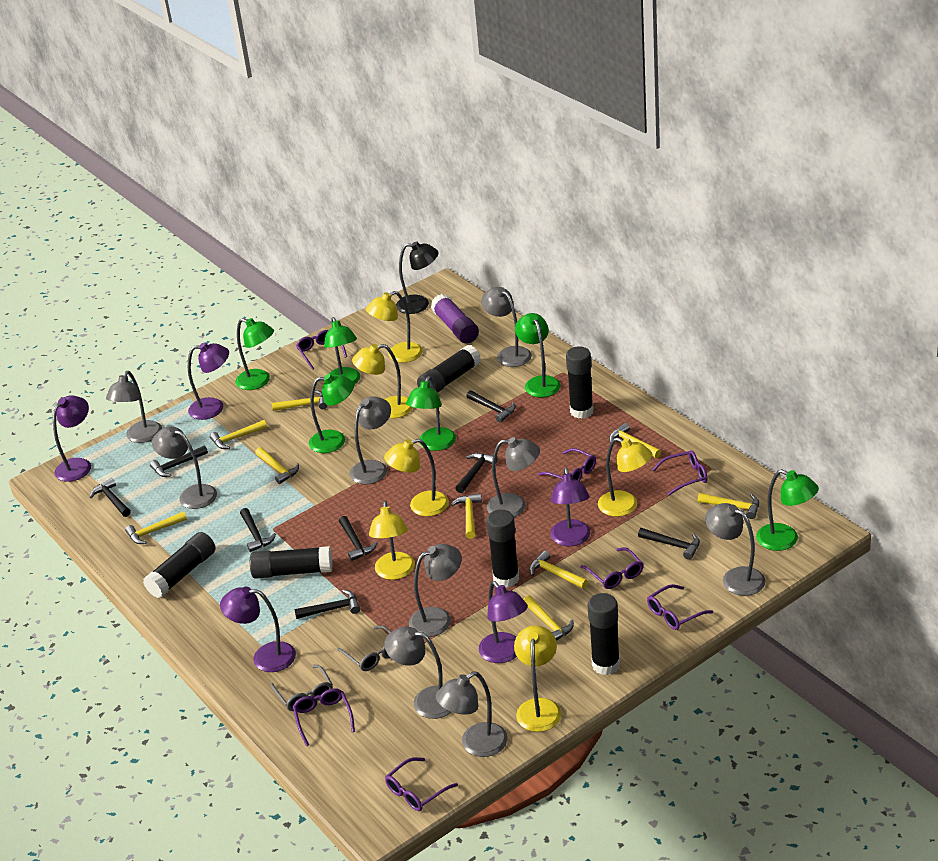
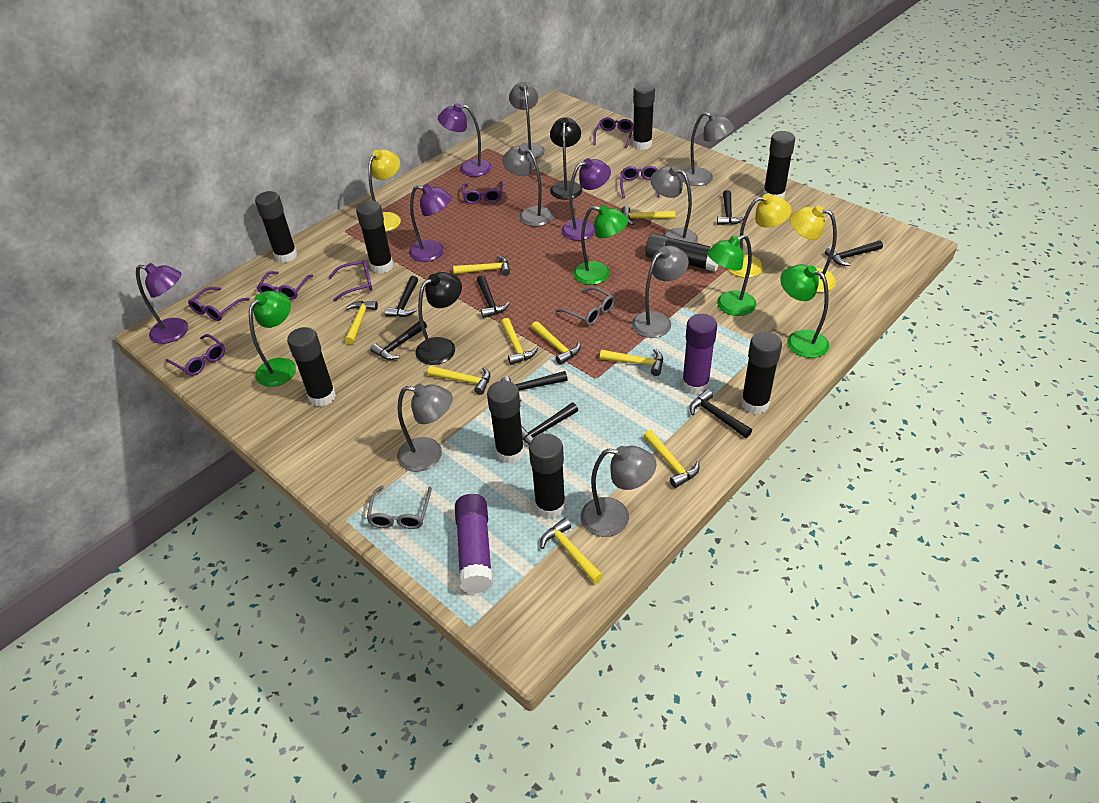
black glue stick: [143,532,216,598] [250,546,332,579] [417,345,481,393] [486,510,519,587] [566,347,594,419] [587,593,620,675] = 6 -> [255,191,297,263] [287,327,336,407] [356,201,394,273] [487,381,525,464] [529,434,566,519] [633,83,655,150] [645,234,719,272] [741,331,782,414] [763,131,795,198] = 9
black lamp: [396,241,439,314] = 1 -> [416,272,462,365] [550,117,583,200] = 2
green lamp: [235,318,274,390] [309,374,354,453] [324,317,360,385] [406,376,456,451] [515,313,561,397] [756,469,819,551] = 6 -> [249,291,296,387] [573,205,629,285] [707,235,756,316] [780,264,829,358] = 4
grey lamp: [106,371,162,443] [152,426,217,509] [350,397,391,484] [384,627,451,719] [409,544,462,637] [436,671,508,757] [481,287,532,367] [487,437,540,517] [705,503,765,596] = 9 -> [397,384,453,472] [502,145,553,226] [509,82,545,159] [581,446,657,537] [632,245,689,338] [650,166,698,243] [681,112,734,186] = 7
purple glue stick: [431,294,479,344] = 1 -> [455,494,493,593] [682,314,717,395] = 2
purple lamp: [53,395,91,482] [188,342,229,420] [220,587,296,672] [479,581,528,663] [550,468,590,546] = 5 -> [136,263,188,344] [409,184,452,262] [438,103,491,177] [562,158,611,241] = 4
yellow lamp: [352,344,413,418] [366,291,423,363] [369,501,415,580] [384,439,449,516] [514,625,561,732] [598,437,653,517] = 6 -> [368,149,401,232] [728,194,791,278] [790,206,837,292] = 3

